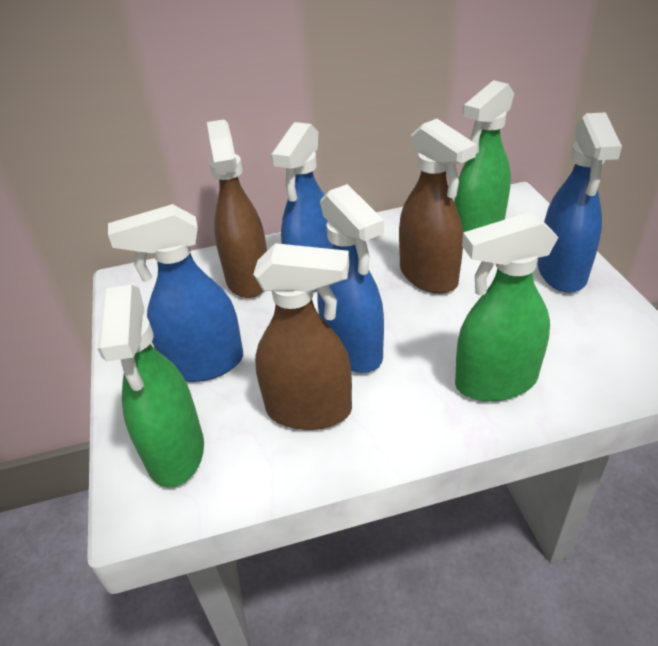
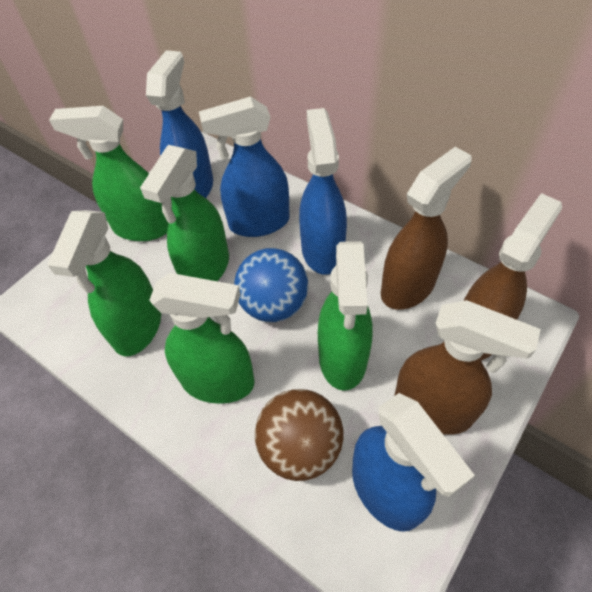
blue ball: none = 0 -> [234,248,308,322] = 1
brown ball: none = 0 -> [255,389,343,481] = 1
green spray bottle: [98,285,204,488] [454,80,514,232] [455,212,559,402] = 3 -> [48,210,161,356] [49,106,168,241] [140,145,229,281] [149,273,254,404] [318,241,373,391] = 5

